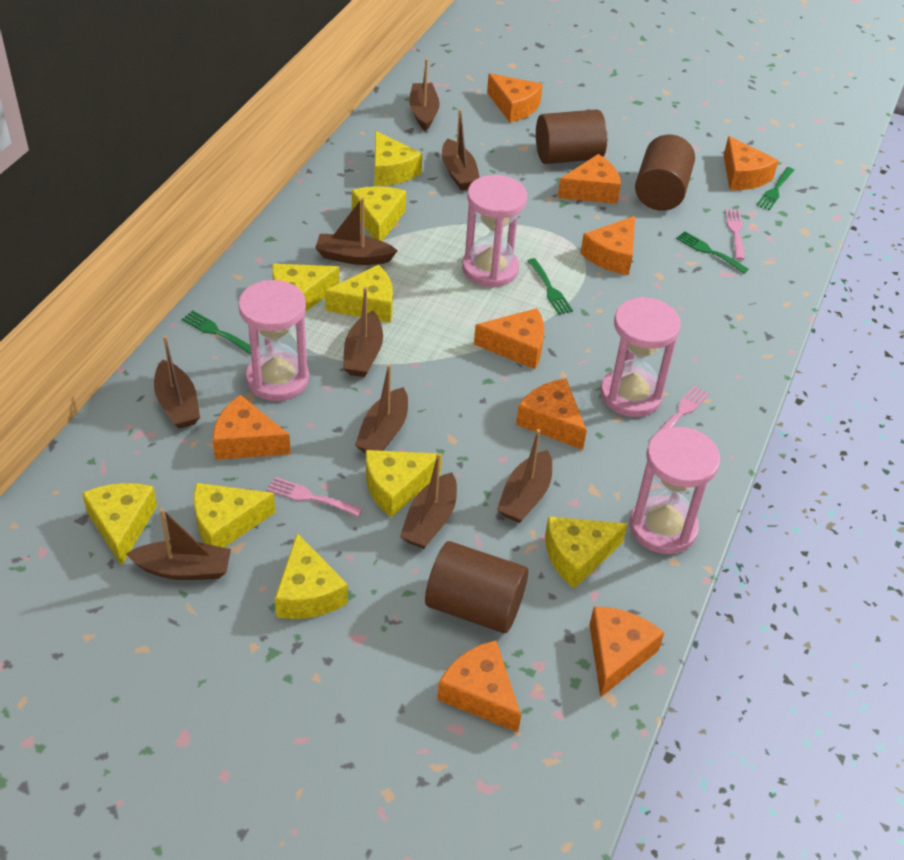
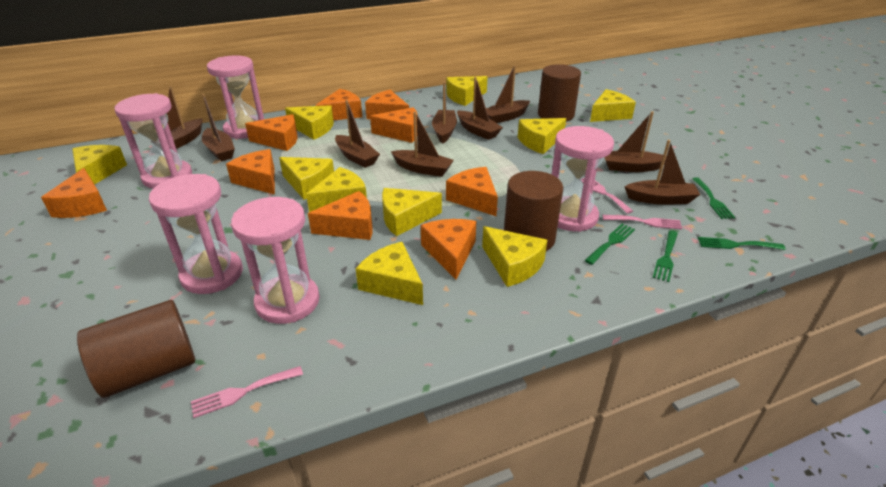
pink hourglass: [238,280,309,401] [462,175,527,288] [600,297,681,417] [629,427,720,554] = 4 -> [115,93,192,189] [149,174,243,294] [207,55,264,139] [231,197,320,324] [551,126,614,232] = 5
yellow cheese: [82,483,157,566] [194,483,275,548] [272,264,339,312] [275,533,348,619] [325,265,393,323] [352,187,406,241] [366,450,442,517] [375,131,422,186] [545,516,627,589] = 9 -> [72,145,127,185] [279,157,334,200] [285,105,334,140] [306,167,367,212] [356,242,423,305] [382,188,442,236] [446,76,488,106] [482,226,547,287] [518,118,566,154] [590,89,636,122] = 10

